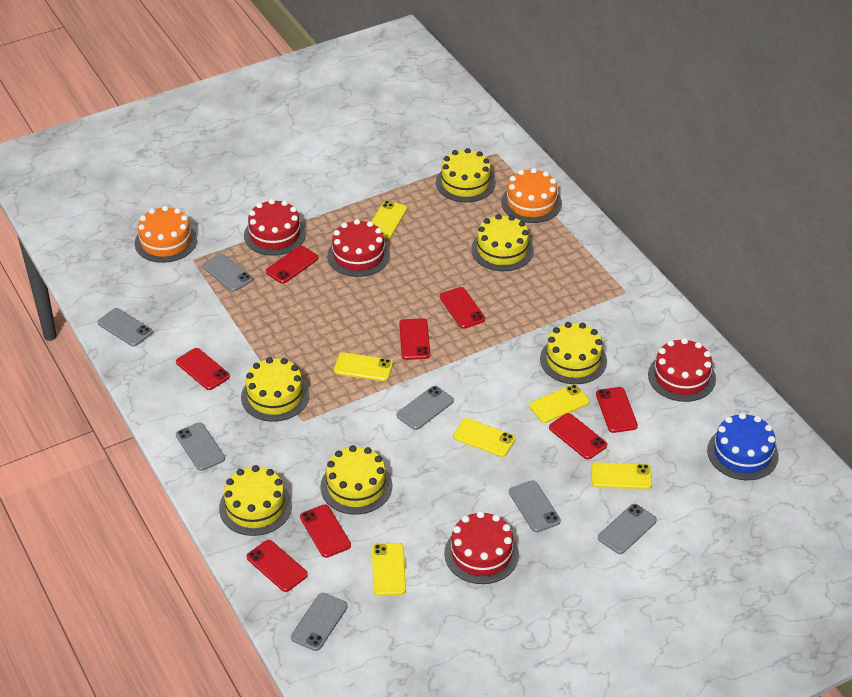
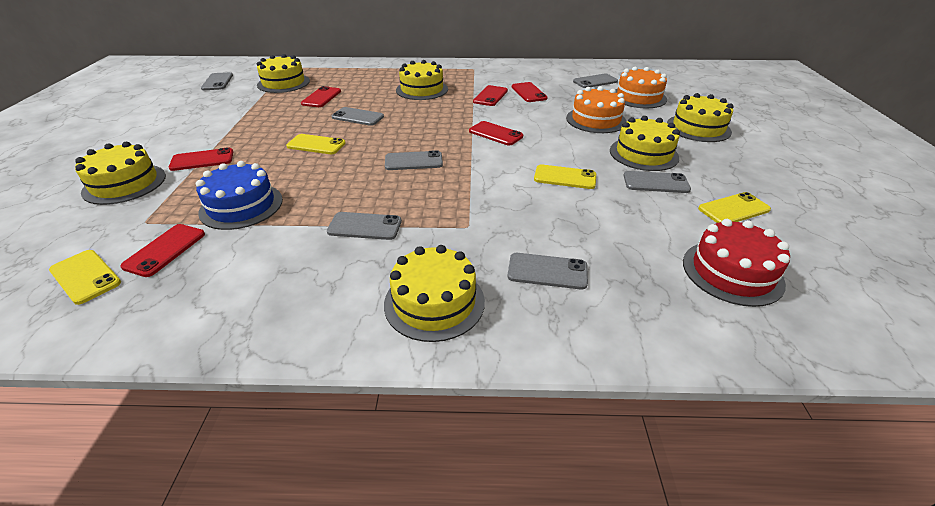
red cake: [244,199,306,256] [327,219,390,277] [444,511,519,584] [648,338,716,402] = 4 -> [683,219,790,307] = 1
red phone: [176,348,230,390] [247,540,308,592] [266,246,318,284] [300,504,351,558] [399,318,430,360] [440,287,485,329] [549,413,607,459] [596,387,638,433] = 8 -> [120,224,205,277] [169,147,233,171] [301,86,341,107] [469,121,523,146] [473,85,508,106] [512,82,548,102] = 6
yellow phone: [334,353,393,381] [371,201,407,238] [372,543,406,596] [453,418,515,457] [529,384,590,423] [591,462,652,489] = 6 -> [49,250,121,305] [286,134,346,154] [534,164,596,189] [698,192,771,223] = 4

